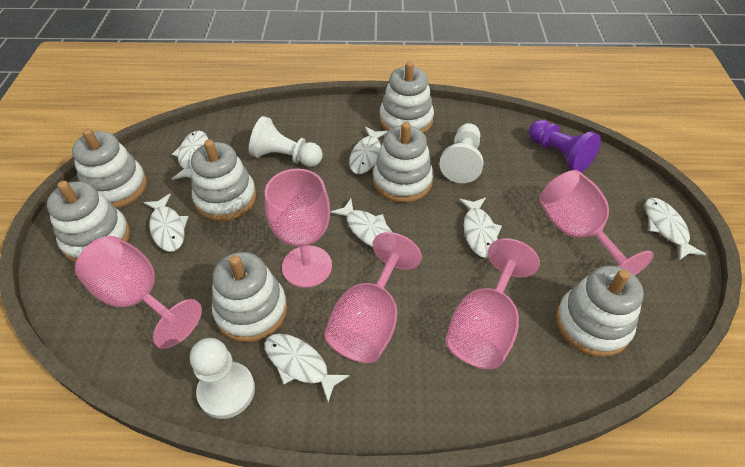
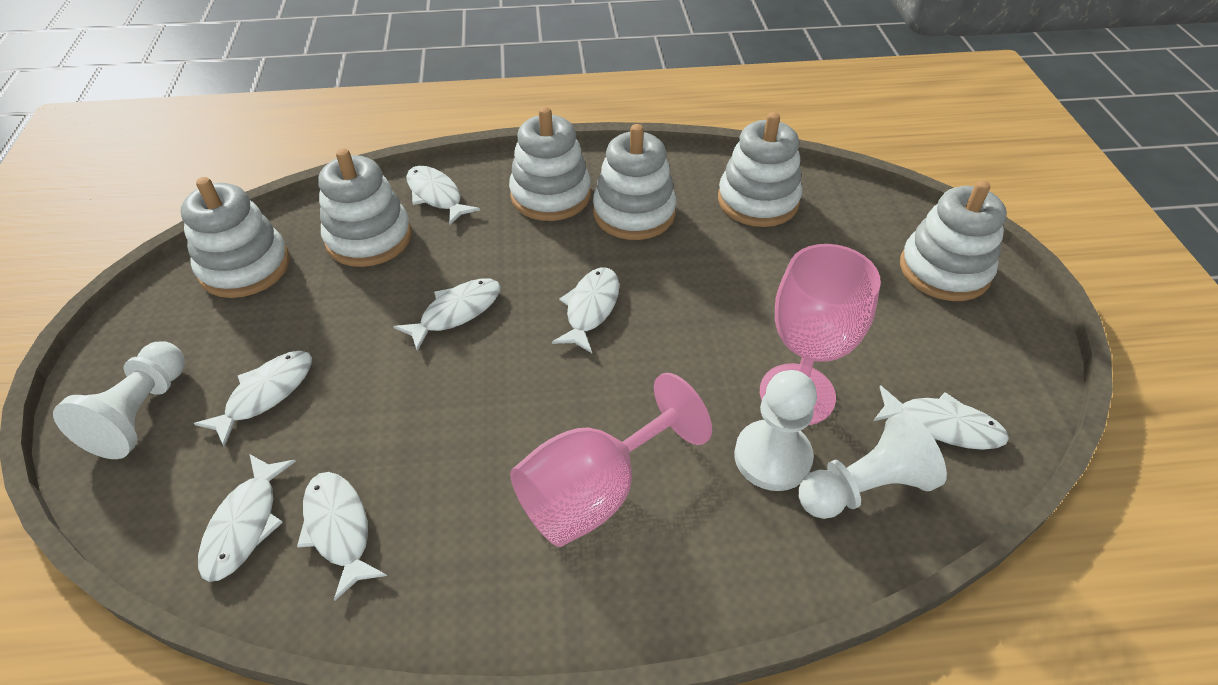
pink goblet: [75,236,202,349] [265,169,332,288] [324,232,422,363] [445,238,540,369] [539,170,654,276] = 5 -> [510,373,712,547] [760,244,881,425] = 2
purple pawn: [529,120,601,172] = 1 -> none = 0
white stacking toy: [47,181,130,263] [72,128,147,208] [191,140,256,221] [212,252,287,342] [373,122,433,202] [379,61,434,133] [556,265,644,357] = 7 -> [181,177,290,298] [318,148,412,267] [509,107,591,221] [593,124,676,240] [718,112,802,227] [900,180,1007,301] = 6

